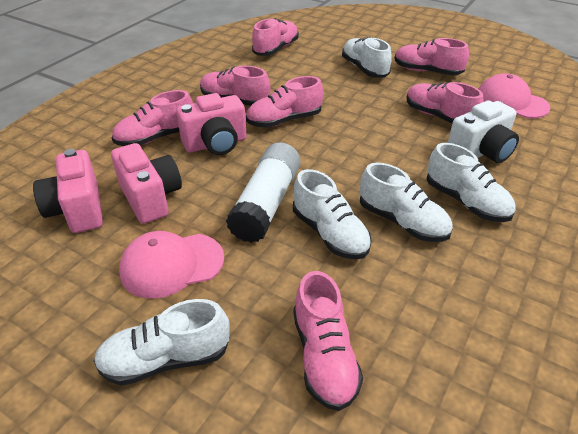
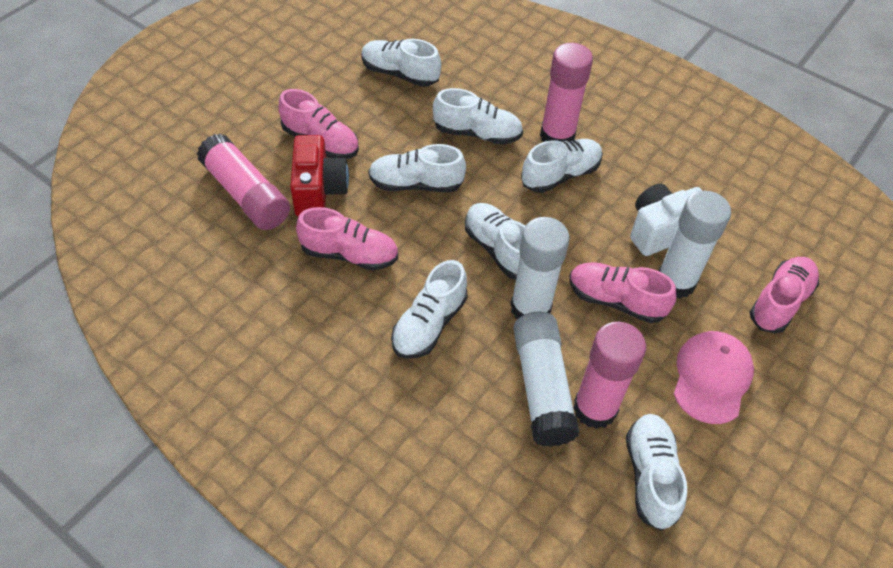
pink camera: [33,149,103,233] [111,143,182,224] [176,93,247,155] = 3 -> none = 0
pink cap: [119,231,224,299] [479,73,550,119] = 2 -> [674,331,754,424] = 1
pink glue stick: none = 0 -> [197,133,290,230] [540,43,593,142] [573,322,646,429] = 3
pink shoe: [112,90,193,146] [200,66,270,106] [246,76,324,128] [252,18,299,56] [293,271,363,411] [395,38,469,75] [406,82,484,124] = 7 -> [279,89,359,159] [296,207,398,270] [569,262,676,323] [750,257,819,333] = 4
red camera: none = 0 -> [290,135,349,217] = 1
white glue stick: [226,142,300,243] = 1 -> [511,217,570,319] [513,311,580,447] [659,191,731,298] = 3
white shoe: [94,299,230,386] [293,169,372,259] [342,37,392,78] [360,163,453,242] [427,143,516,222] = 5 -> [361,39,441,87] [368,144,466,192] [391,260,468,359] [433,88,523,145] [465,203,525,280] [521,139,603,193] [626,414,687,531] = 7

